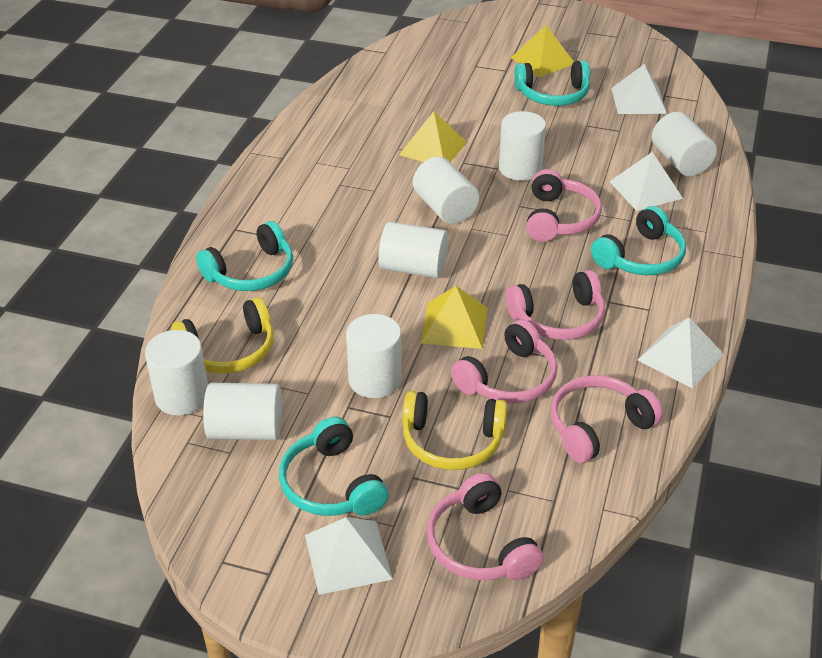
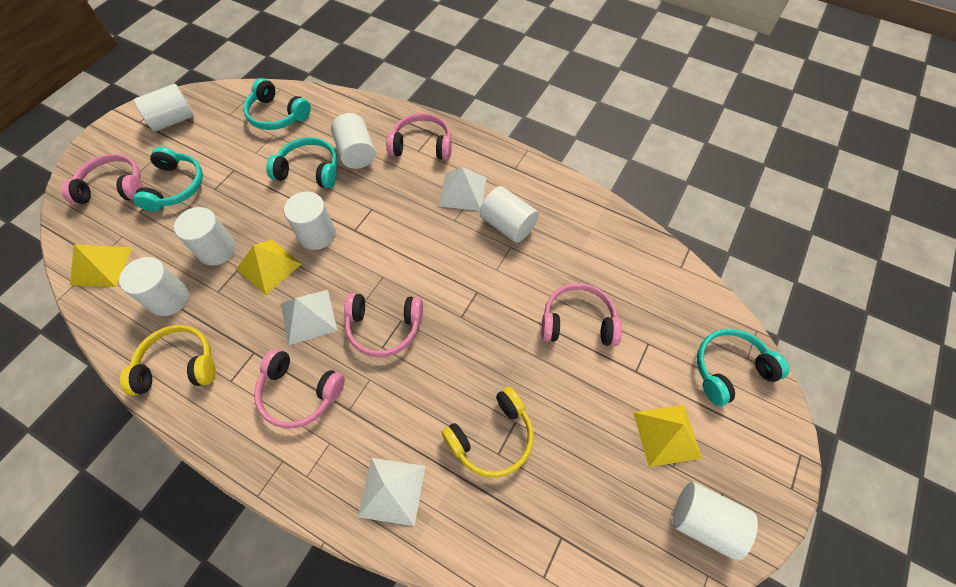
white pyramid: [305,517,393,595] [609,152,683,211] [611,64,667,114] [637,317,724,389] = 4 -> [281,290,337,346] [358,458,425,526] [439,167,487,211] = 3

